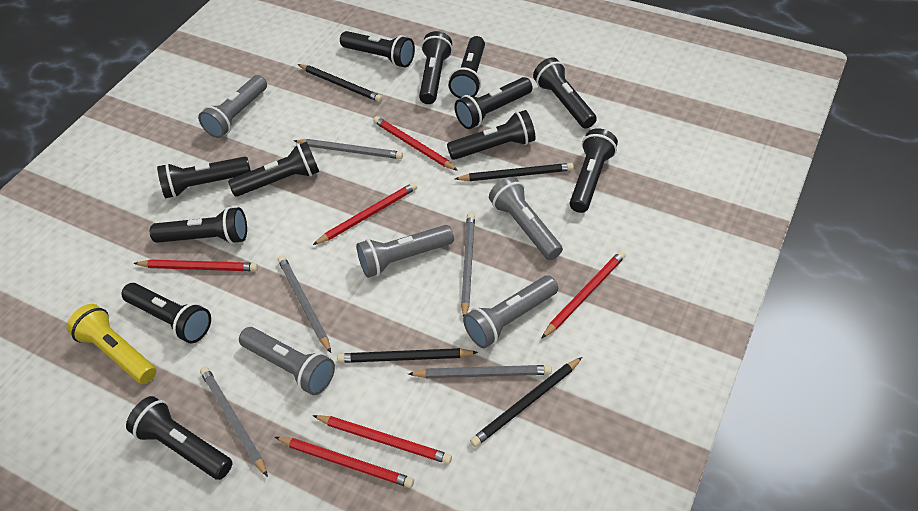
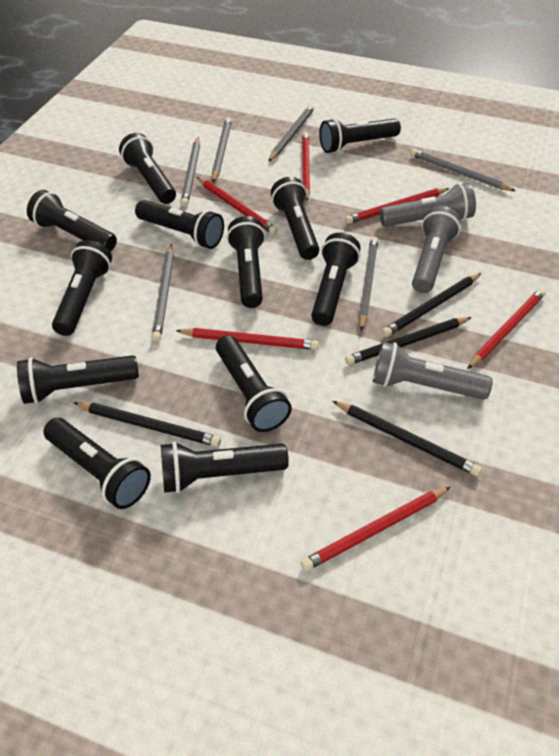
grey flashlight: [198,75,267,138] [239,327,335,395] [357,225,454,278] [463,275,558,348] [489,177,563,260] = 5 -> [373,342,493,400] [380,183,476,227] [412,206,461,293] = 3
grey pencil: [200,367,268,477] [278,256,331,353] [294,139,403,159] [408,365,552,378] [461,213,475,317] = 5 -> [152,244,174,341] [181,137,200,206] [212,117,232,183] [268,105,314,162] [359,237,378,331] [410,149,516,191] = 6
yellow flashlight: [67,304,156,384] = 1 -> none = 0

